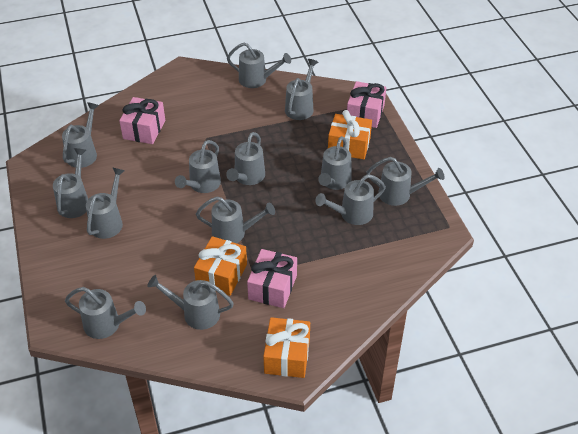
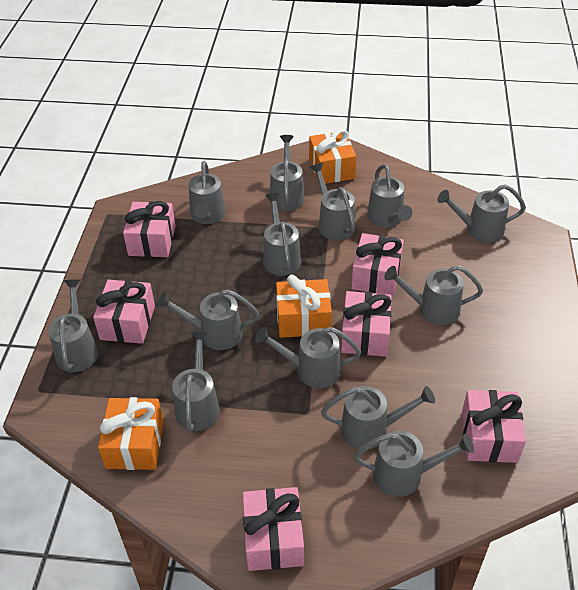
pink gift: [119,97,165,144] [247,249,297,308] [347,81,386,128] = 3 -> [93,280,155,344] [123,201,176,257] [243,487,304,571] [341,291,392,357] [351,233,404,296] [462,390,526,463] = 6

